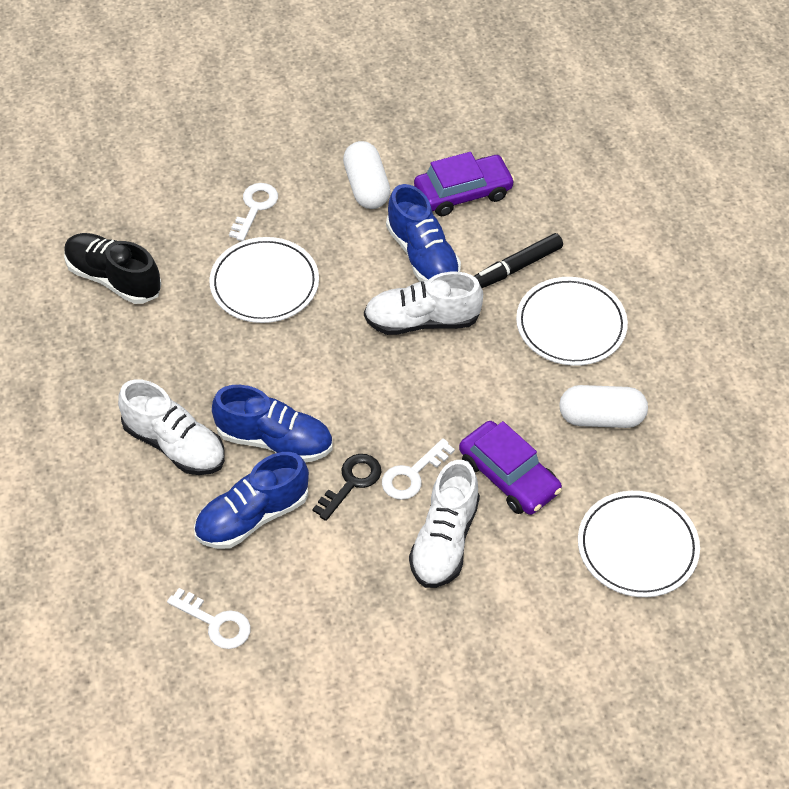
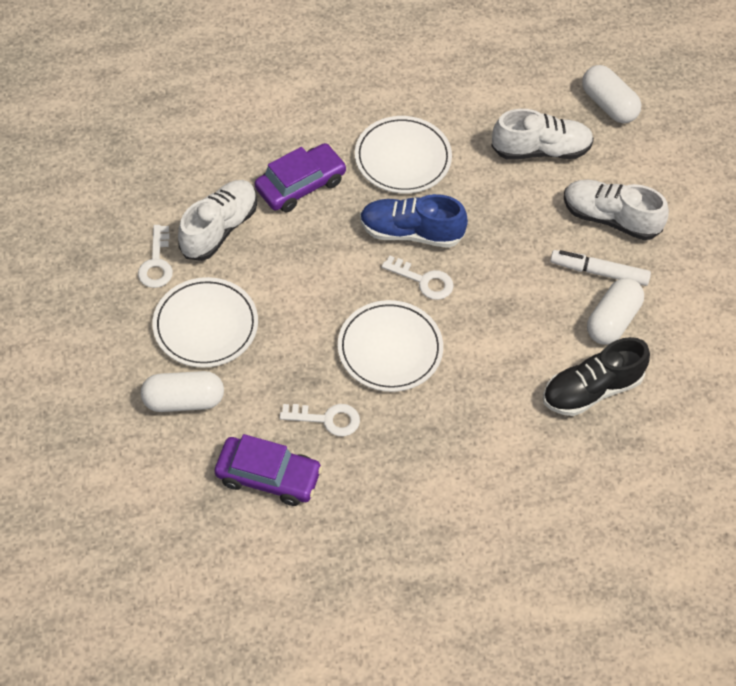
black key: [313,454,381,521] = 1 -> none = 0
black marker: [474,233,563,288] = 1 -> none = 0
blue shoe: [194,452,309,549] [212,385,332,463] [386,184,461,282] = 3 -> [360,194,468,248] = 1
white capsule: [343,141,390,209] [559,385,648,428] = 2 -> [141,371,224,412] [582,65,641,123] [587,278,644,344] = 3
white marker: none = 0 -> [550,250,651,286] = 1

